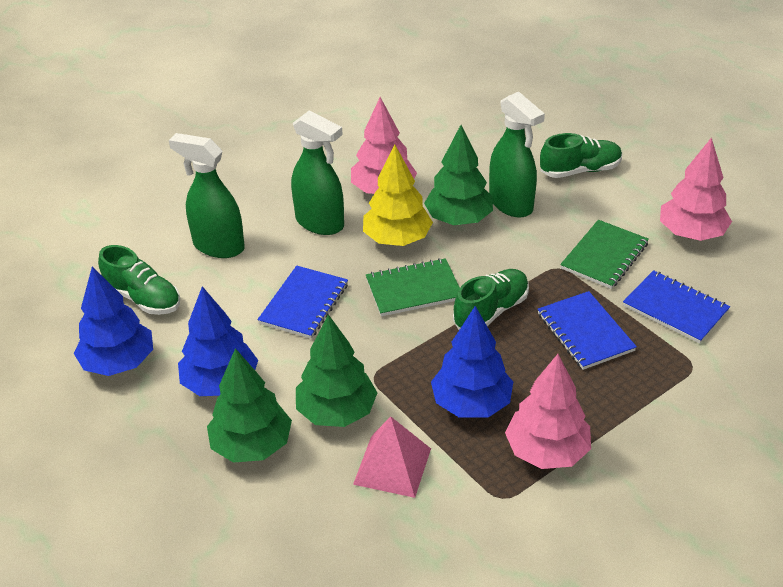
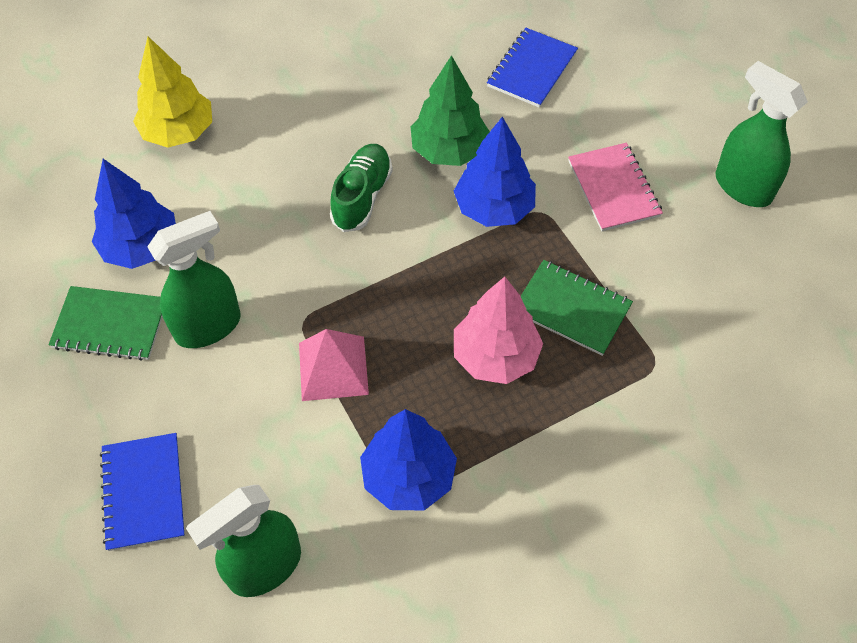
blue notebook: [257,266,348,339] [538,291,637,370] [623,270,730,344] = 3 -> [100,433,185,551] [487,28,578,108] = 2
green shoe: [98,245,180,315] [453,269,529,330] [540,133,622,178] = 3 -> [330,144,393,232] = 1
green tree: [207,348,292,462] [296,314,378,427] [424,125,493,225] = 3 -> [411,55,490,166] = 1
pink notebook: none = 0 -> [568,143,663,231] = 1
pink tree: [351,97,417,194] [505,354,591,469] [660,137,732,241] = 3 -> [454,277,543,384] = 1

